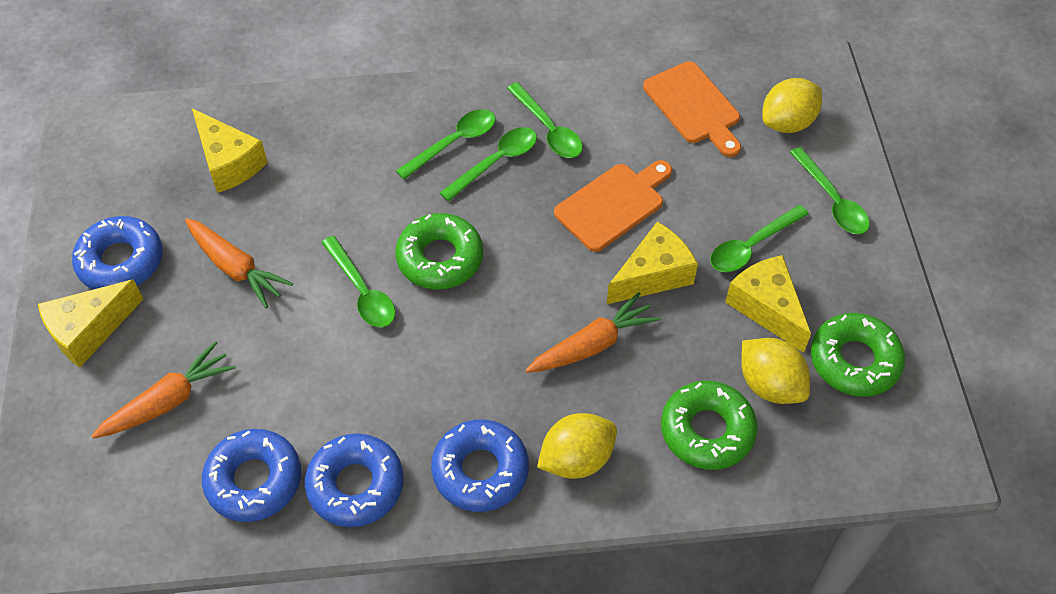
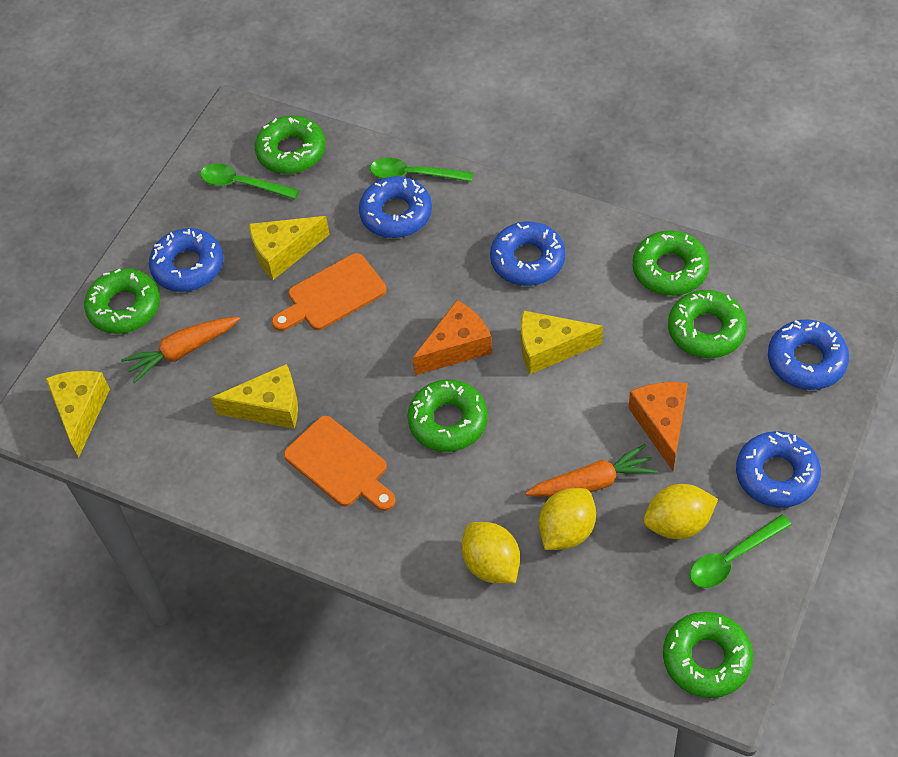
blue donut: [72,216,162,290] [202,429,301,522] [305,434,404,527] [431,420,529,512] = 4 -> [149,228,223,292] [359,176,432,238] [490,222,565,286] [736,431,821,508] [768,319,849,390] = 5
green donut: [396,213,483,290] [661,381,758,470] [811,313,905,397] = 3 -> [84,268,160,334] [255,115,326,174] [407,380,488,452] [633,230,709,296] [663,612,753,698] [668,290,747,358] = 6
green spoon: [321,236,395,327] [396,109,496,179] [440,127,537,202] [507,82,583,158] [710,205,809,272] [790,147,870,235] = 6 -> [200,164,299,199] [370,158,473,182] [690,514,792,588] = 3
orange carrot: [92,341,236,439] [185,218,293,308] [526,292,660,373] = 3 -> [121,317,240,383] [525,444,658,497] = 2
orange cheese: none = 0 -> [412,300,492,375] [629,382,688,471] = 2

